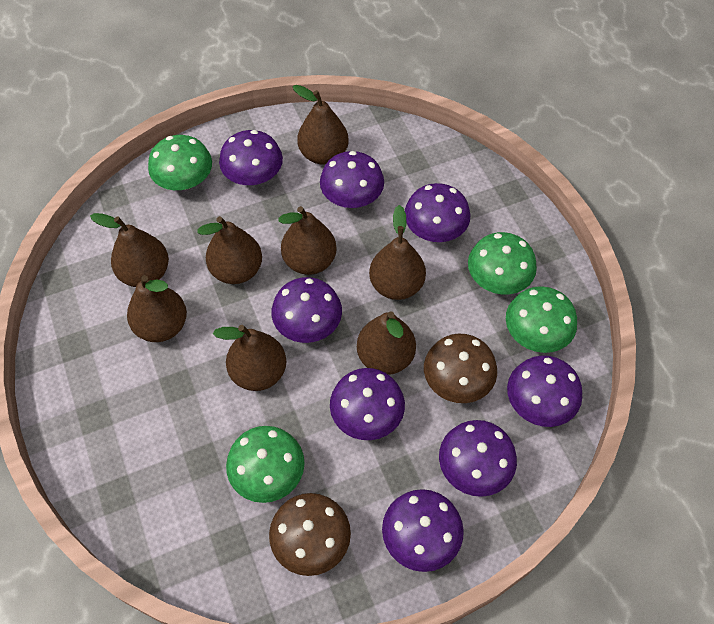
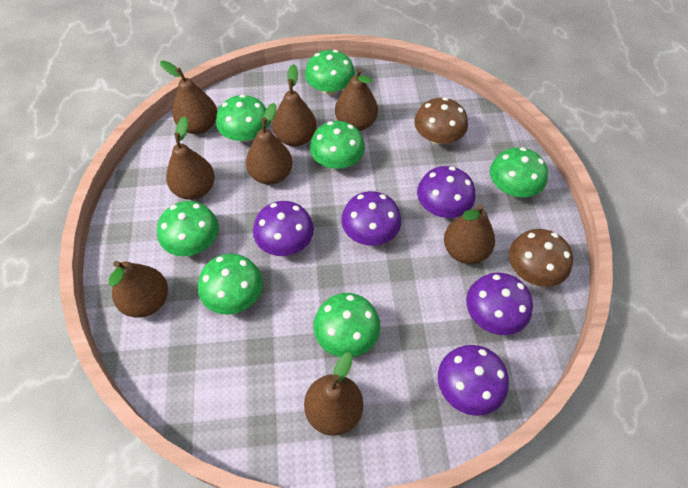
green mushroom: [148,135,212,190] [226,426,304,503] [468,232,537,294] [506,286,577,353] = 4 -> [157,201,219,256] [198,254,263,315] [216,94,269,142] [305,50,355,95] [310,121,365,169] [313,293,380,357] [490,147,548,197] = 7
purple mushroom: [219,130,283,185] [271,277,342,343] [320,151,384,208] [330,368,405,440] [382,489,464,572] [405,183,470,242] [439,420,517,497] [507,355,582,427] = 8 -> [253,201,314,256] [341,191,401,246] [417,166,476,218] [438,345,509,416] [466,273,533,335] = 5

